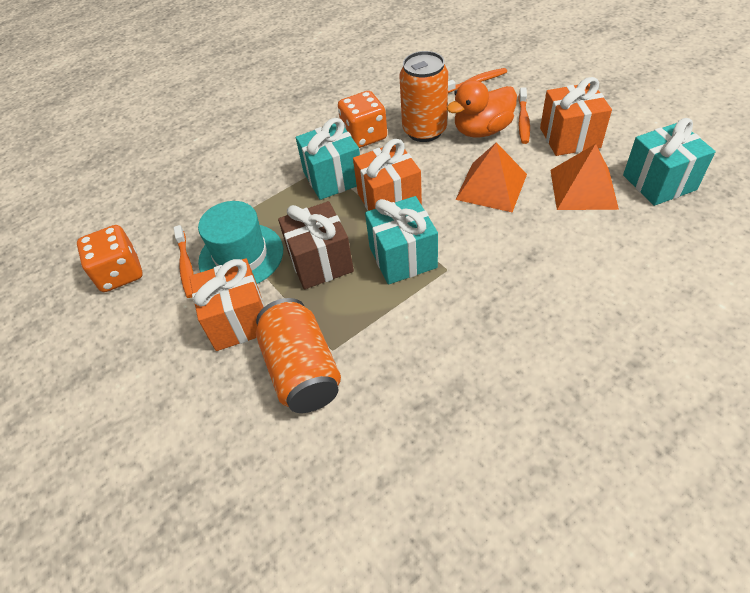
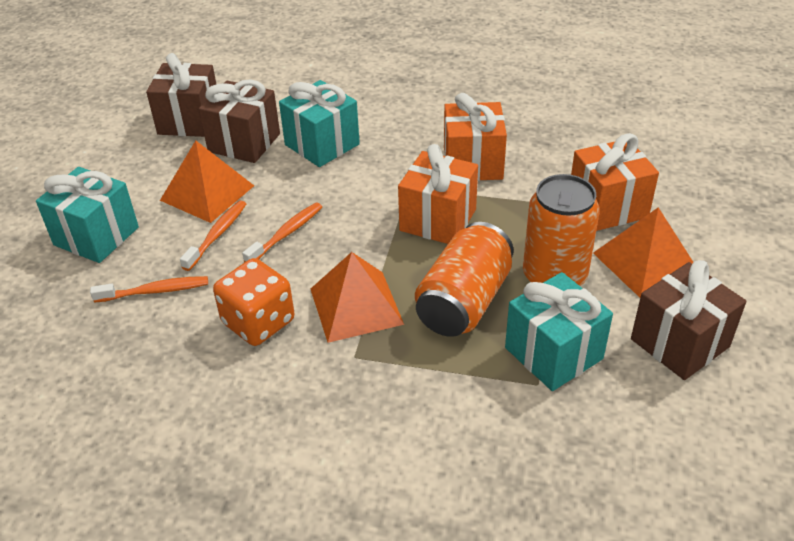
brown gift: [278,201,354,289] = 1 -> [146,53,216,137] [199,79,280,163] [631,260,746,380] = 3
orange dice: [77,225,143,292] [338,91,387,148] = 2 -> [213,258,295,346] = 1
orange duck: [447,80,517,137] = 1 -> none = 0
orange pyramid: [455,142,527,212] [550,144,619,210] = 2 -> [160,140,254,223] [311,252,404,343] [593,207,693,298] = 3
turquoise hat: [198,201,283,284] = 1 -> none = 0

